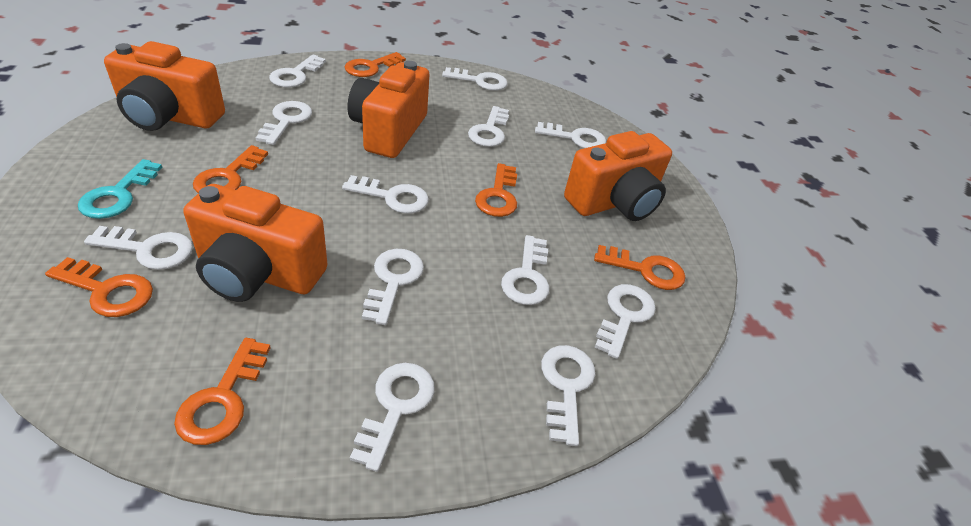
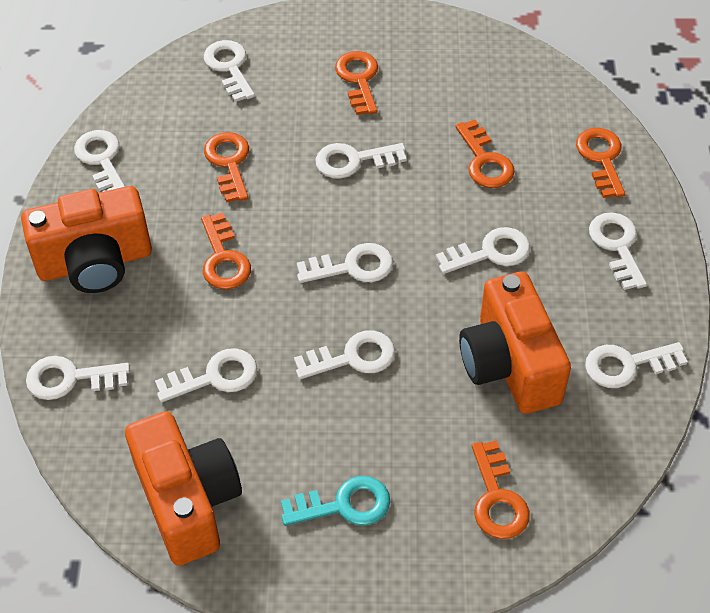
orange camera: [104,41,225,131] [183,184,327,302] [348,61,429,158] [564,131,672,221] = 4 -> [21,186,152,293] [125,411,242,566] [459,272,571,414] = 3
white key: [84,226,193,270] [256,101,312,145] [269,55,326,88] [342,175,429,214] [350,363,435,472] [362,249,424,325] [442,67,508,91] [468,106,509,147] [501,235,549,305] [535,122,606,148] [541,345,595,446] [594,284,656,359] = 12 -> [26,356,130,400] [74,130,125,192] [155,348,257,402] [204,40,255,102] [294,330,395,379] [297,243,393,283] [315,143,406,179] [436,227,530,274] [585,342,688,388] [589,212,647,290] = 10

